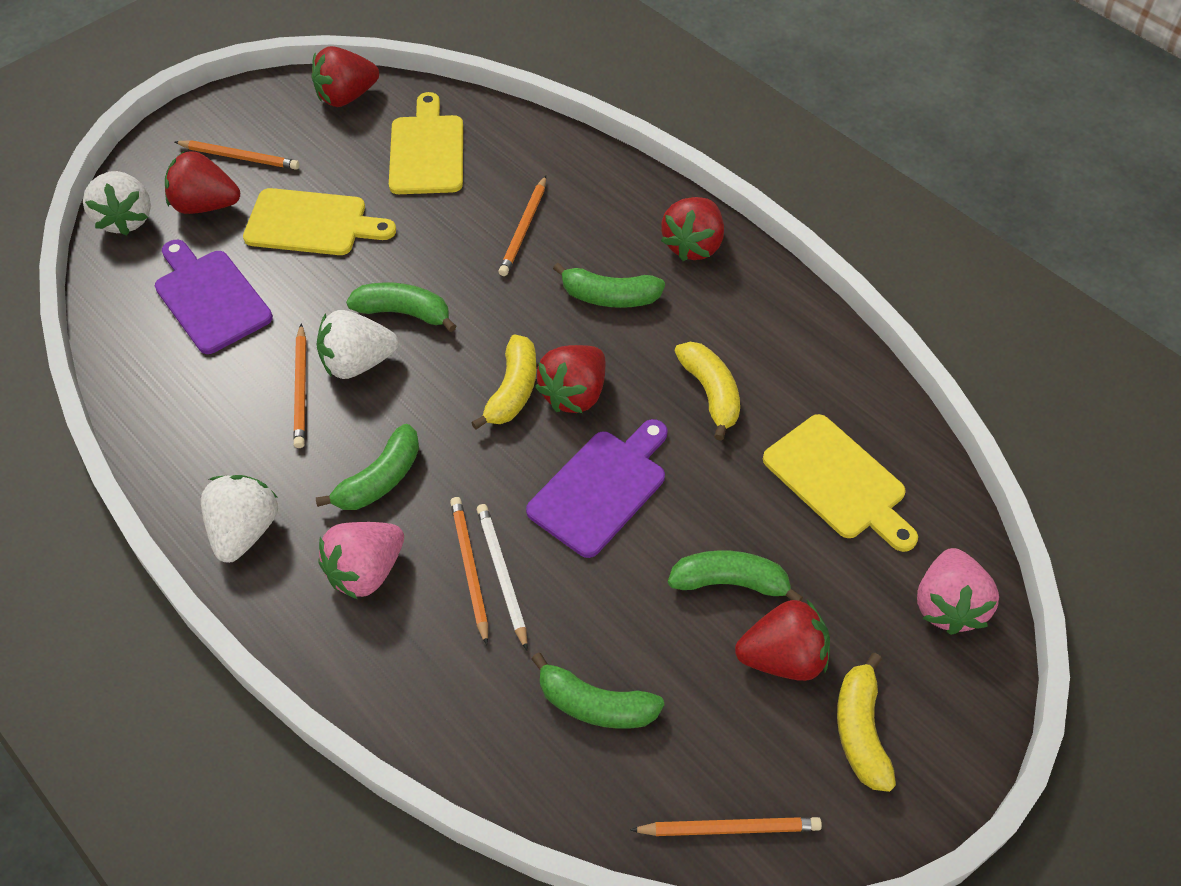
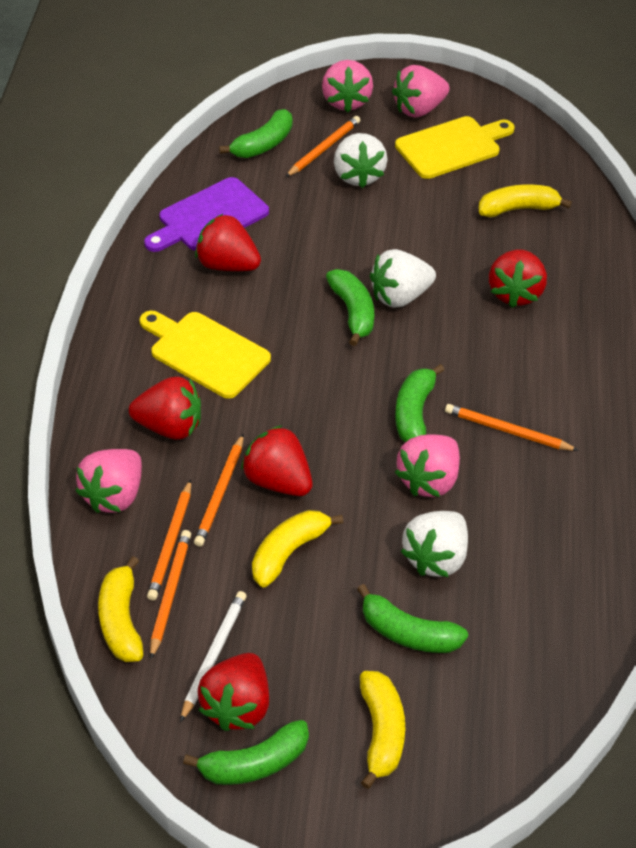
pink strawberry: [318,522,404,600] [917,548,999,635] = 2 -> [76,449,142,513] [322,60,373,113] [392,65,450,117] [395,434,460,497] = 4
purple cutting board: [155,240,273,354] [526,419,668,558] = 2 -> [144,177,269,252] = 1
yellow banana: [471,334,537,430] [675,342,740,441] [837,653,896,792] = 3 -> [98,556,143,662] [252,510,343,587] [360,671,405,789] [478,184,572,217] = 4
yellow cutting board: [243,188,396,255] [389,92,463,194] [763,414,918,552] = 3 -> [140,311,271,399] [395,116,515,179] = 2

